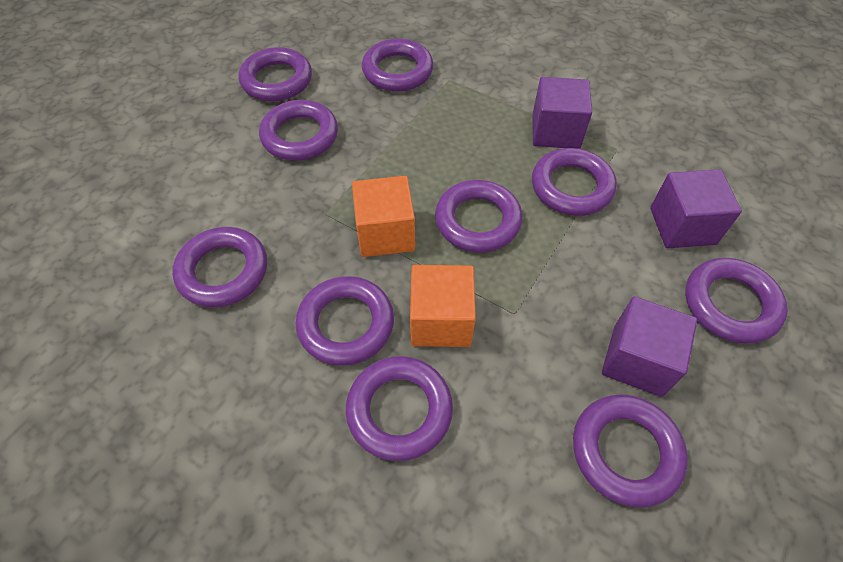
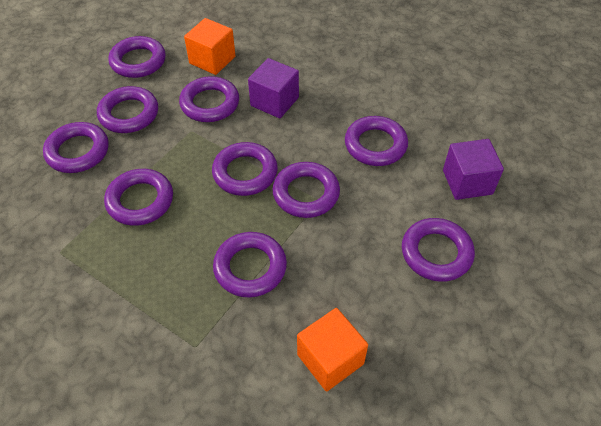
purple cube: [532,77,592,149] [602,297,697,397] [650,169,742,248] = 3 -> [248,58,299,118] [443,139,504,200] = 2

